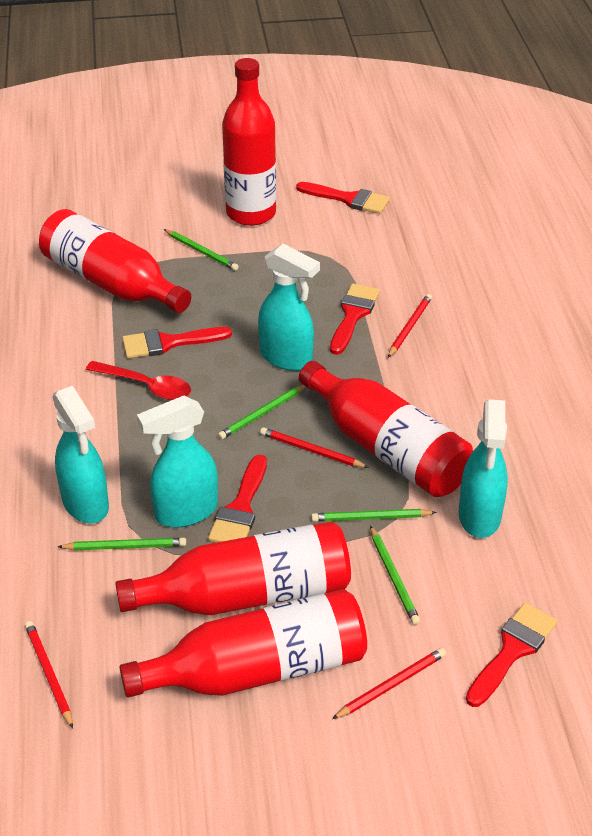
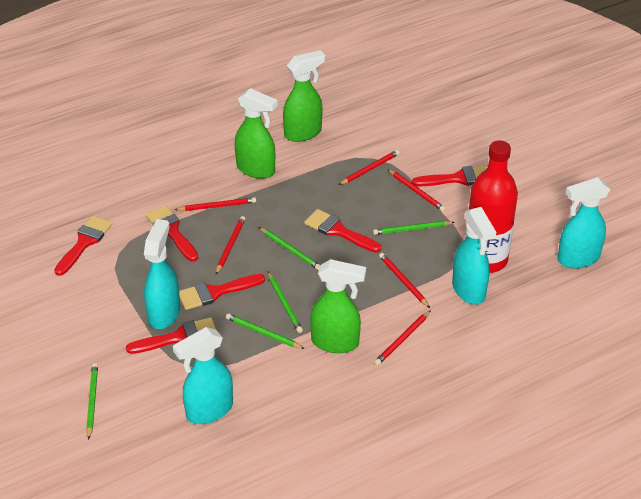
green spray bottle: none = 0 -> [235,88,278,179] [283,50,325,142] [310,259,366,353] = 3
red bottle: [39,209,191,313] [115,521,351,615] [120,589,367,697] [222,58,276,226] [299,361,473,497] = 5 -> [465,140,518,273] = 1
red brush: [122,327,232,359] [208,455,267,543] [296,182,390,214] [330,283,380,355] [466,602,558,707] = 5 -> [54,216,113,276] [126,317,216,354] [146,205,198,262] [179,274,265,310] [304,209,381,253] [412,166,488,186] = 6
red pencil: [25,621,73,729] [260,427,369,468] [332,648,446,719] [388,294,432,358] = 4 -> [174,197,256,211] [216,216,245,274] [339,150,399,185] [375,310,431,365] [379,253,430,308] [388,169,446,211] = 6
red spoon: [86,361,191,400] = 1 -> none = 0

